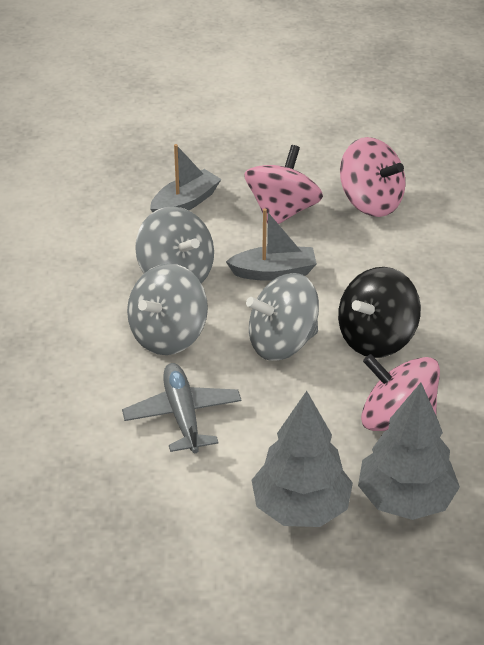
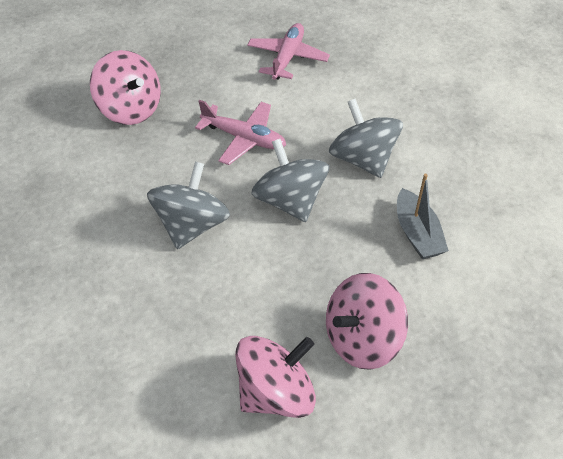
black spinning top: [338,267,421,358] = 1 -> none = 0
grey boat: [150,144,221,212] [226,209,317,281] = 2 -> [397,174,449,259] = 1
grey plane: [122,363,242,453] = 1 -> none = 0
grey tree: [252,391,353,527] [358,382,460,520] = 2 -> none = 0
pink plane: none = 0 -> [195,100,286,165] [247,23,330,80] = 2

